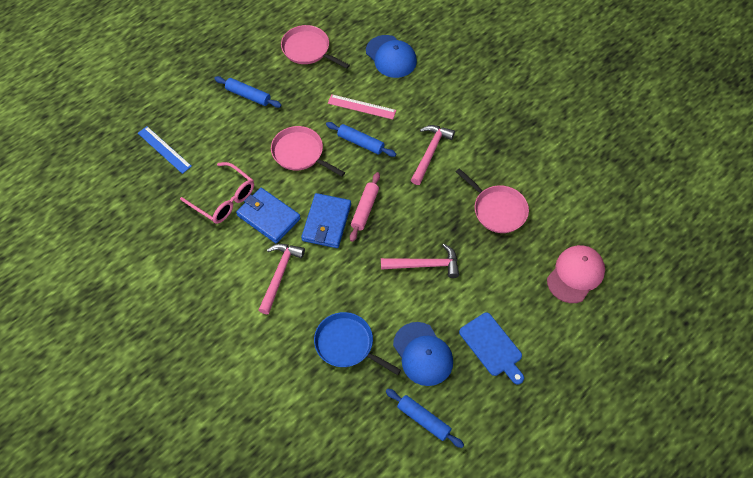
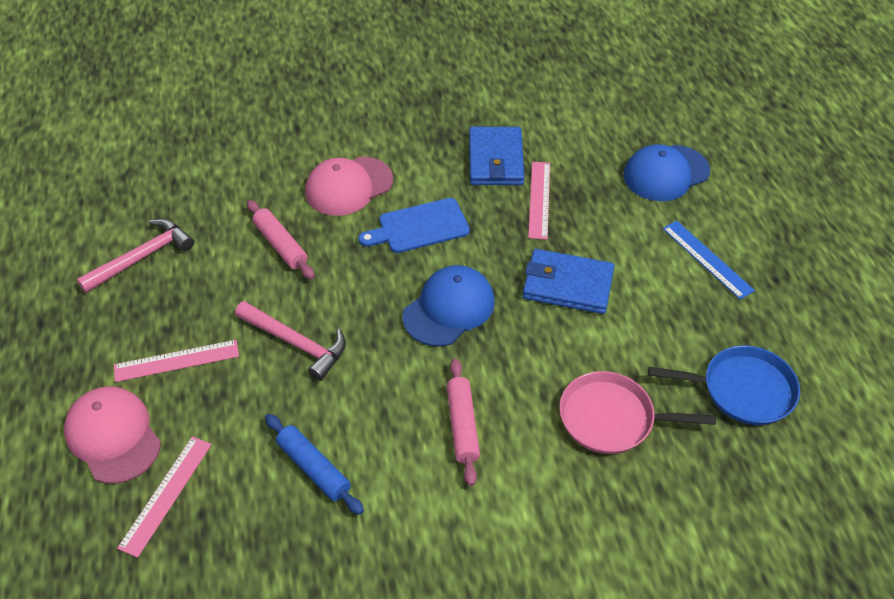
blue rolling pin: [214,76,282,108] [326,122,396,157] [385,389,464,448] = 3 -> [265,414,364,515] = 1
pink cap: [547,245,605,303] = 1 -> [64,387,161,484] [305,157,393,216] = 2
pink glasses: [180,162,254,224] = 1 -> none = 0
pink hammer: [259,244,305,314] [381,244,459,278] [411,125,455,185] = 3 -> [77,219,194,293] [235,301,346,381] = 2
pink pan: [271,126,345,177] [281,25,350,69] [456,168,529,233] = 3 -> [560,371,716,454] = 1
pink rolling pin: [350,172,380,242] = 1 -> [247,200,315,279] [446,359,480,486] = 2
pink ruler: [328,94,396,119] = 1 -> [114,340,239,382] [117,436,212,558] [528,162,550,240] = 3

